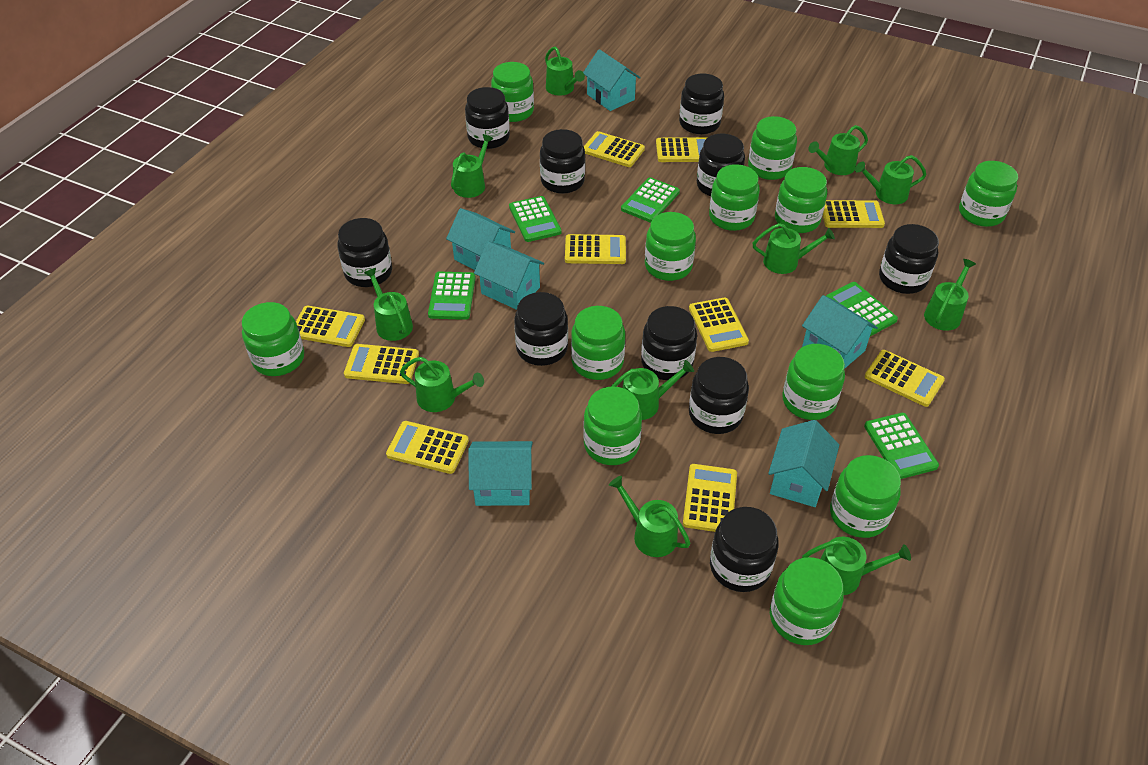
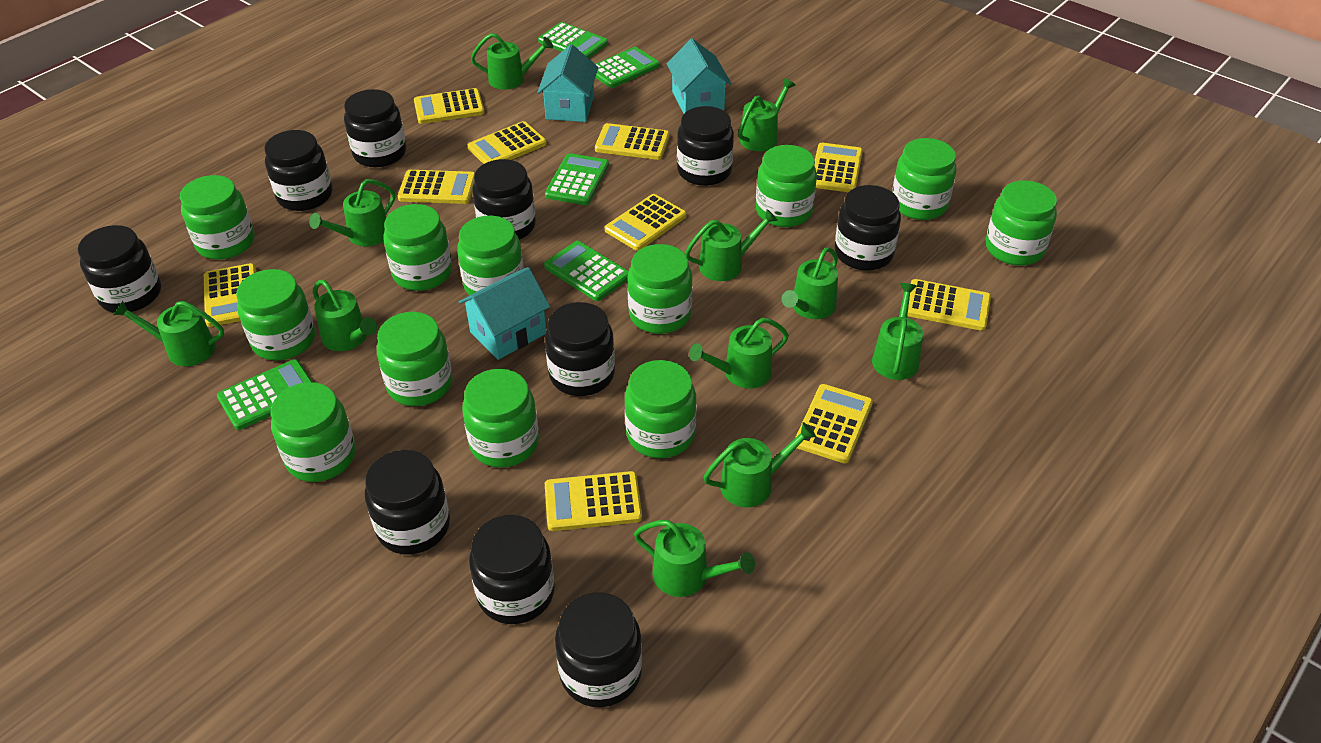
turquoise house: [446,208,515,270] [468,441,533,506] [474,241,544,310] [583,49,641,111] [768,420,839,507] [802,295,878,369] = 6 -> [459,267,550,360] [537,44,598,122] [667,39,732,114] = 3

